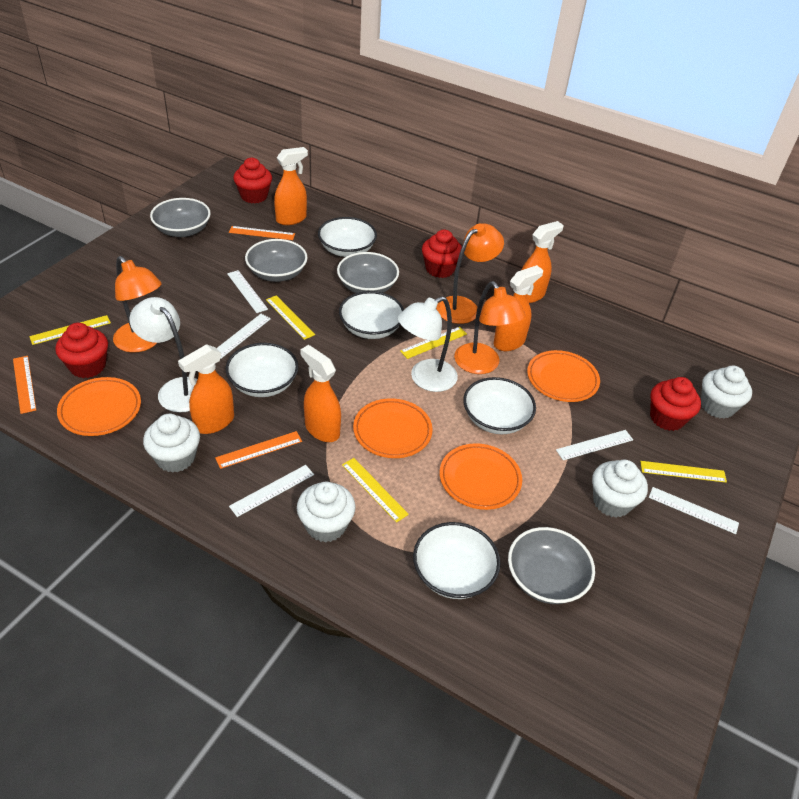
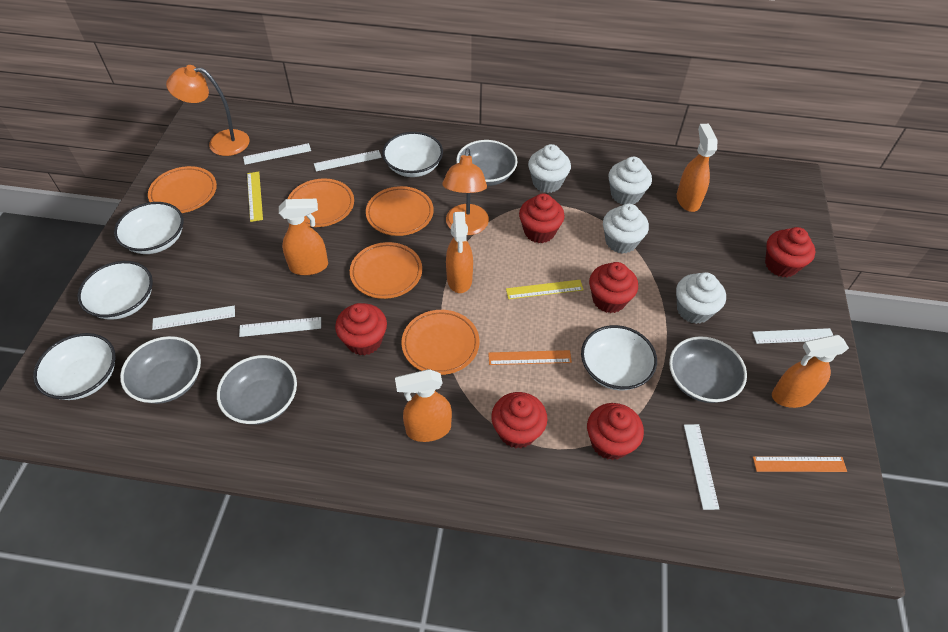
orange lamp: [113,256,162,353] [436,223,504,324] [454,281,526,374] = 3 -> [166,65,250,156] [442,148,489,235] = 2
orange plate: [57,377,141,436] [353,398,433,458] [440,443,522,510] [527,350,600,402] = 4 -> [148,166,217,213] [288,179,354,227] [350,242,422,299] [366,186,434,236] [402,310,480,375] = 5
orange ruler: [13,356,36,414] [215,431,302,469] [229,226,295,240] = 3 -> [488,350,572,365] [753,456,847,472] = 2
red cupcake: [55,323,108,378] [234,158,272,203] [422,230,462,278] [650,377,701,431] = 4 -> [335,303,387,356] [491,392,548,449] [519,193,565,243] [587,403,644,460] [589,262,638,313] [765,227,815,277] = 6
white lamp: [130,297,197,413] [398,296,458,392] = 2 -> none = 0
white ruler: [217,314,271,359] [227,270,268,313] [229,465,314,517] [556,430,633,460] [649,487,739,534] = 5 -> [152,306,235,330] [239,317,321,337] [243,143,311,165] [314,150,382,171] [684,424,719,510] [752,328,833,344] = 6
yellow ruler: [29,315,111,345] [266,295,315,340] [342,458,409,523] [400,327,467,359] [640,461,727,483] = 5 -> [247,172,263,222] [506,280,584,299] = 2

